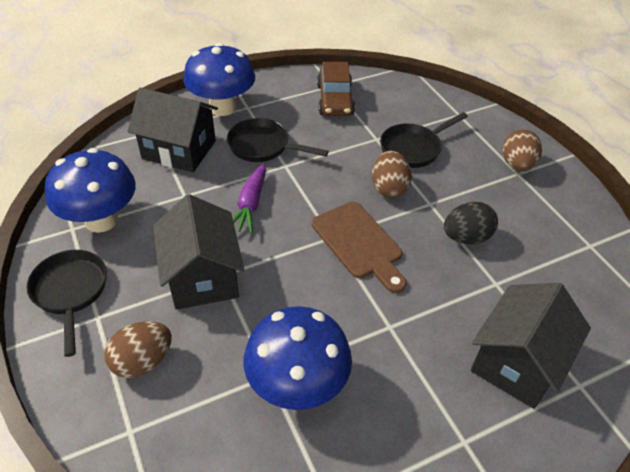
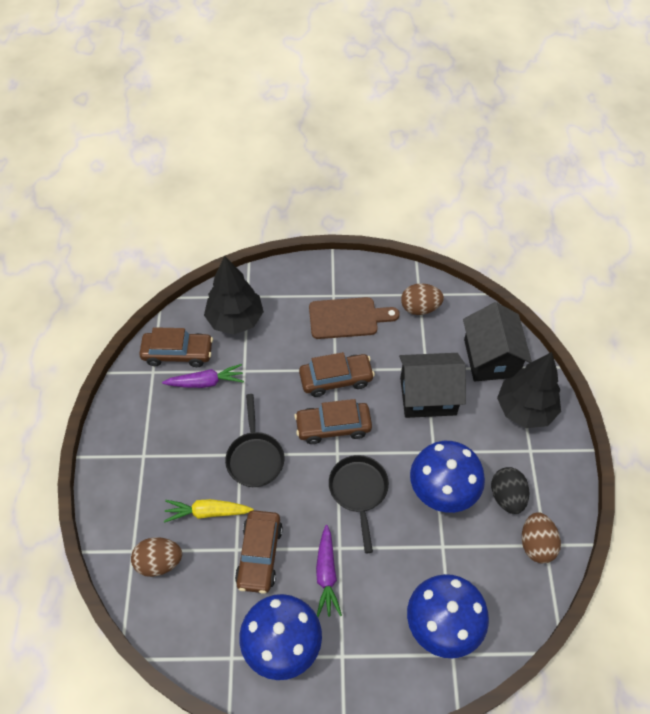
black house: [127,88,218,172] [153,194,244,310] [471,283,591,409] = 3 -> [399,353,466,418] [463,302,532,382] = 2
black pan: [27,250,107,357] [227,118,329,162] [380,112,468,168] = 3 -> [225,394,284,487] [329,455,389,553] = 2
black tree: none = 0 -> [204,256,264,335] [497,352,561,428] = 2
brown car: [317,62,355,116] = 1 -> [139,327,213,367] [235,510,283,594] [294,399,372,444] [299,352,375,397] = 4
purple carrot: [233,163,266,234] = 1 -> [162,364,244,388] [316,525,342,617] = 2
yellow carrot: none = 0 -> [164,499,254,523] = 1

